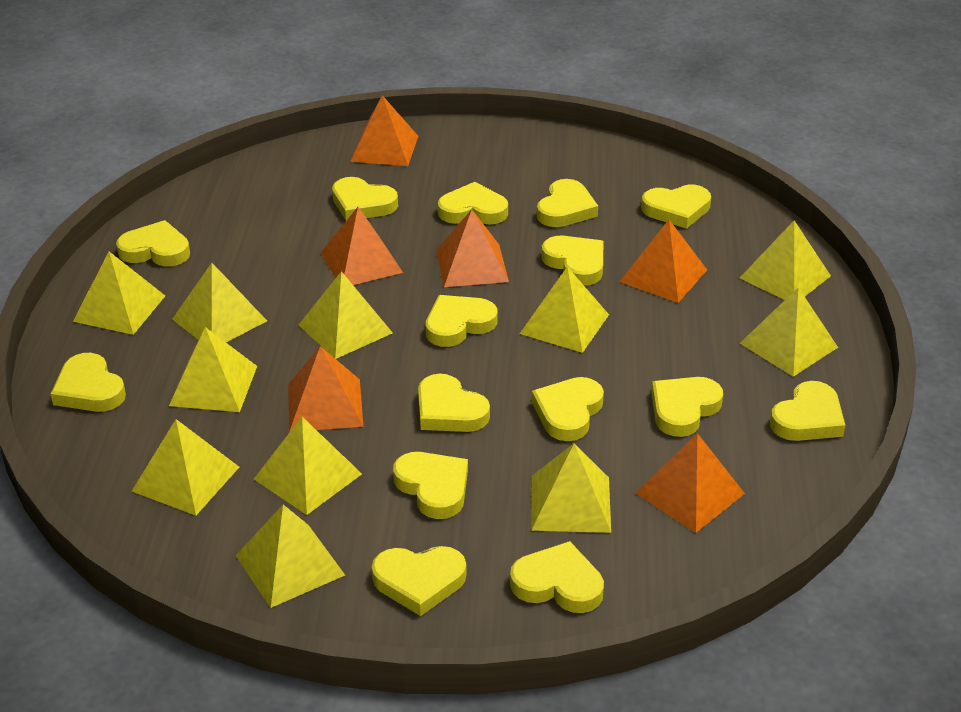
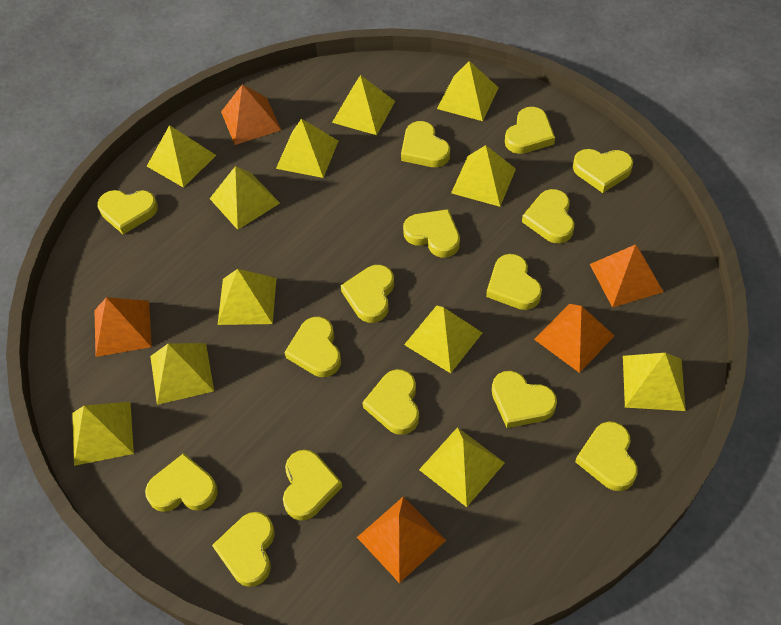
orange pyramid: [288,346,363,432] [321,207,403,285] [350,95,418,166] [436,209,509,287] [620,220,707,303] [636,433,745,533] = 6 -> [94,297,152,357] [221,84,281,145] [357,496,446,583] [534,304,615,373] [590,244,663,308] = 5
yellow pyramid: [73,252,165,335] [132,419,239,516] [169,327,257,412] [172,263,267,342] [236,505,345,608] [254,417,362,515] [299,271,393,359] [520,267,609,353] [531,443,611,533] [740,221,831,300] [740,287,838,377] = 11 -> [72,402,134,466] [147,125,216,188] [150,343,214,405] [210,166,280,230] [218,269,276,325] [276,119,338,178] [332,75,395,135] [404,305,482,373] [419,427,505,507] [437,61,499,121] [451,145,516,207] [623,353,686,411] = 12

